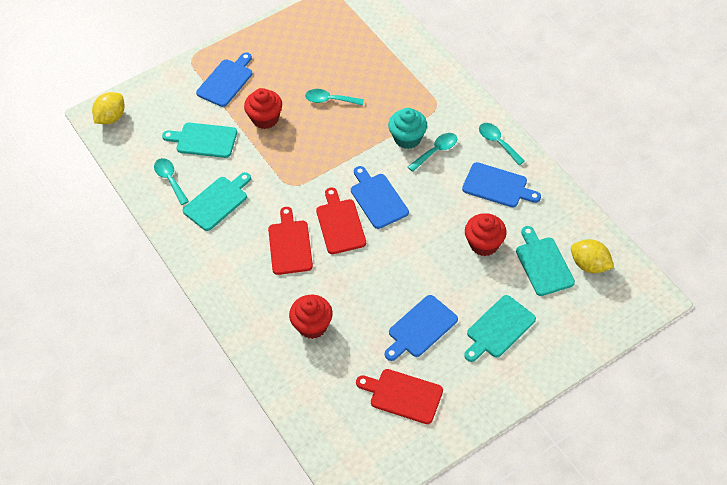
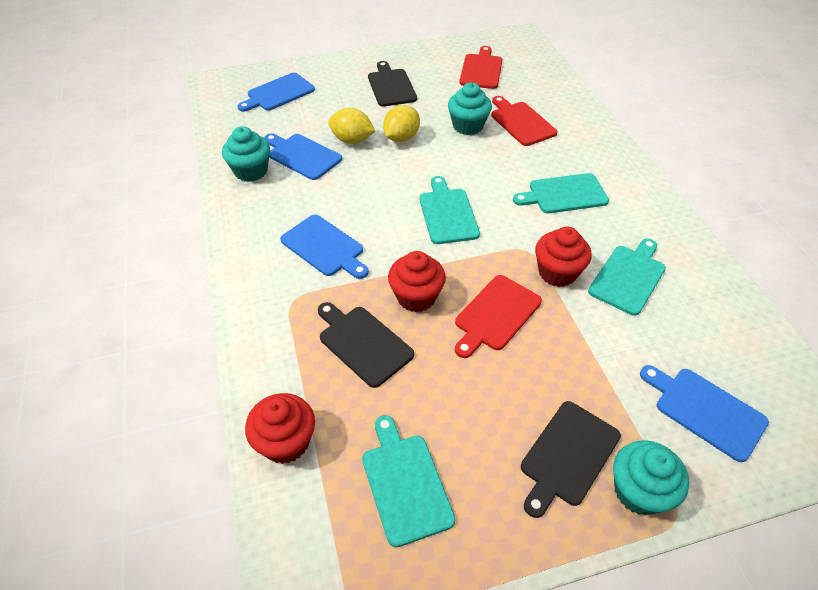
black cutting board: none = 0 -> [318,302,414,388] [368,61,417,107] [521,401,621,518] = 3
turquoise cupcake: [388,108,427,149] = 1 -> [222,126,270,182] [448,82,492,135] [613,440,689,515] = 3
turquoise spoon: [154,158,189,205] [305,89,364,106] [408,133,457,172] [479,123,525,165] = 4 -> none = 0

